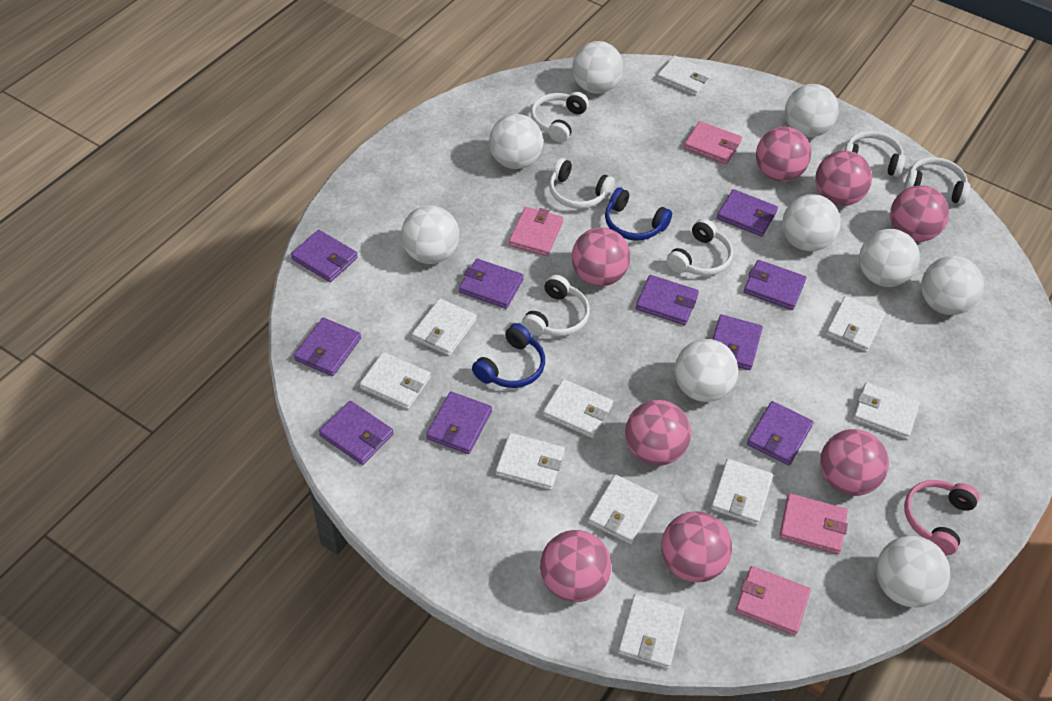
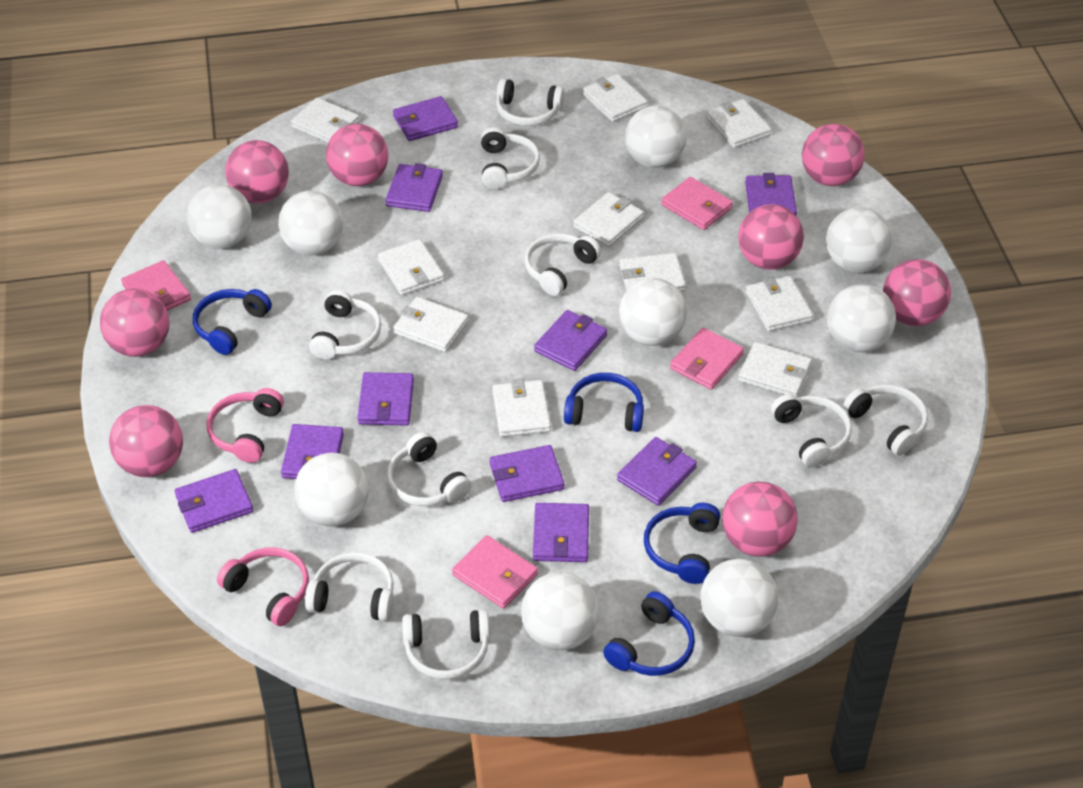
blue headphones: [472,323,545,388] [605,187,672,241] = 2 -> [193,289,272,355] [564,373,644,432] [603,591,695,676] [644,503,720,584] = 4
pink headphones: [904,480,979,555] = 1 -> [206,388,284,463] [217,548,309,626] = 2
white headphones: [522,275,590,336] [531,92,589,143] [549,158,615,209] [667,218,733,276] [844,131,905,177] [904,157,970,205] = 6 -> [305,552,394,621] [309,290,381,360] [387,432,472,506] [402,610,490,679] [481,127,540,189] [496,79,565,126] [525,233,601,296] [771,394,852,467] [843,385,928,456] = 9

